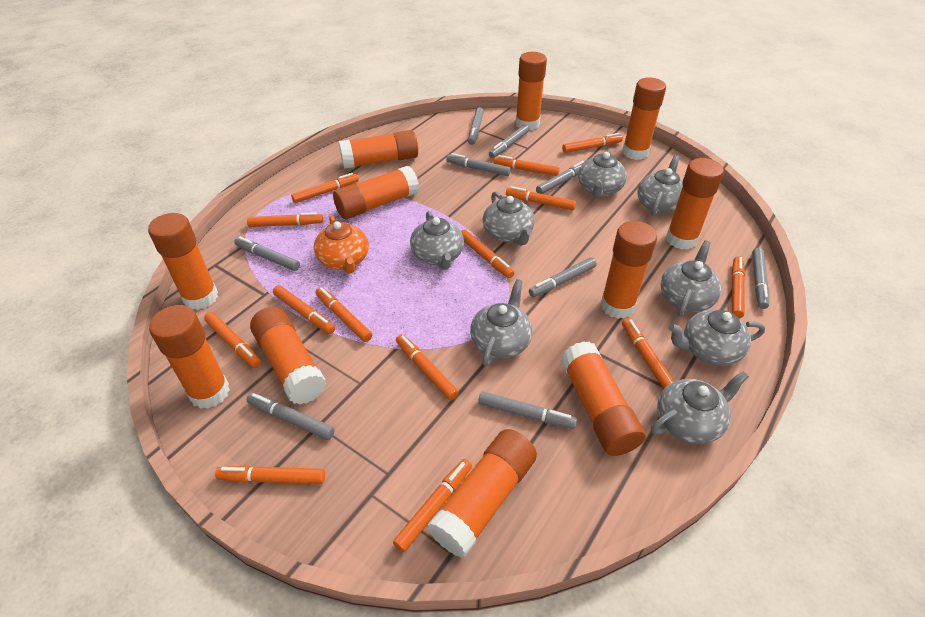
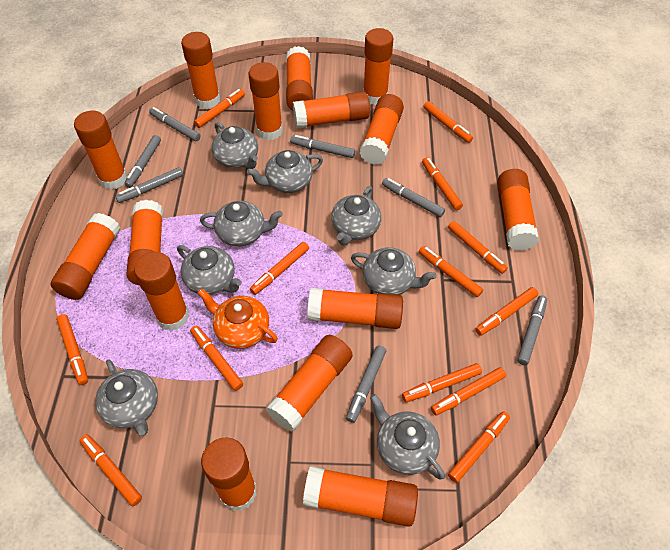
grey marker: [234,236,300,271] [247,393,335,440] [446,153,511,176] [468,107,484,145] [478,391,577,429] [489,124,530,158] [529,258,597,297] [536,161,584,194] [752,248,769,309] = 9 -> [115,167,183,203] [124,135,161,188] [149,107,200,141] [290,135,355,158] [346,345,386,423] [382,178,445,217] [517,295,547,365] = 7
orange glue stick: [148,213,218,310] [149,305,230,409] [250,307,327,405] [333,166,419,219] [339,130,418,169] [428,429,537,558] [515,52,547,130] [561,341,646,456] [600,221,657,319] [622,78,666,160] [666,158,724,250] = 11 -> [50,213,120,300] [74,111,127,190] [127,200,163,285] [134,252,189,331] [181,32,220,109] [201,437,257,511] [249,62,283,140] [266,335,353,432] [286,46,313,111] [293,91,370,128] [303,466,418,527] [307,288,403,329] [360,94,404,165] [363,28,393,105] [497,169,539,251] = 15
orange marker: [204,312,261,368] [215,465,325,484] [247,212,323,227] [273,285,335,334] [291,173,359,203] [316,287,372,342] [393,459,472,552] [396,334,459,400] [461,230,514,278] [493,155,560,176] [506,186,576,210] [562,133,623,153] [622,318,674,389] [731,256,745,318] = 14 -> [56,314,88,385] [79,434,142,506] [190,326,243,391] [194,89,245,128] [250,242,309,295] [402,363,482,402] [419,246,483,297] [422,157,463,210] [423,101,473,143] [431,367,506,415] [448,221,508,274] [448,411,510,483] [475,287,538,336] = 13

